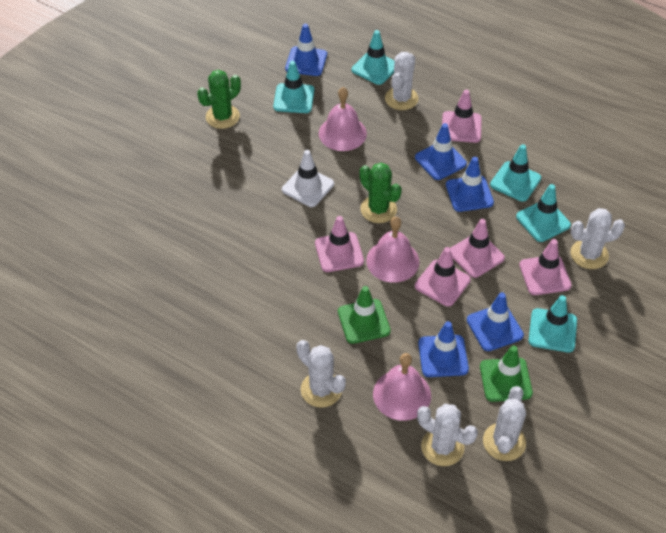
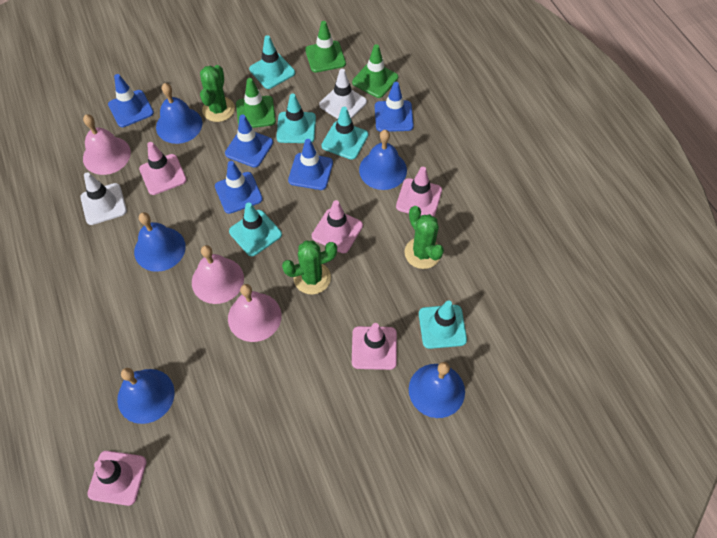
blue bell: none = 0 -> [117,368,175,424] [134,212,186,272] [156,83,202,144] [359,130,407,190] [409,362,465,418] = 5
green cactus: [197,70,241,129] [359,163,402,223] = 2 -> [200,65,235,122] [282,240,337,294] [404,206,444,269] = 3
green traffic cone: [338,286,391,344] [480,345,533,402] = 2 -> [236,78,276,128] [305,21,346,73] [352,44,398,98] = 3
white cactus: [296,340,346,408] [385,52,418,110] [417,404,478,466] [483,386,526,461] [571,208,625,269] = 5 -> none = 0
white traffic cone: [282,150,334,207] = 1 -> [80,172,127,225] [319,69,367,119] = 2

